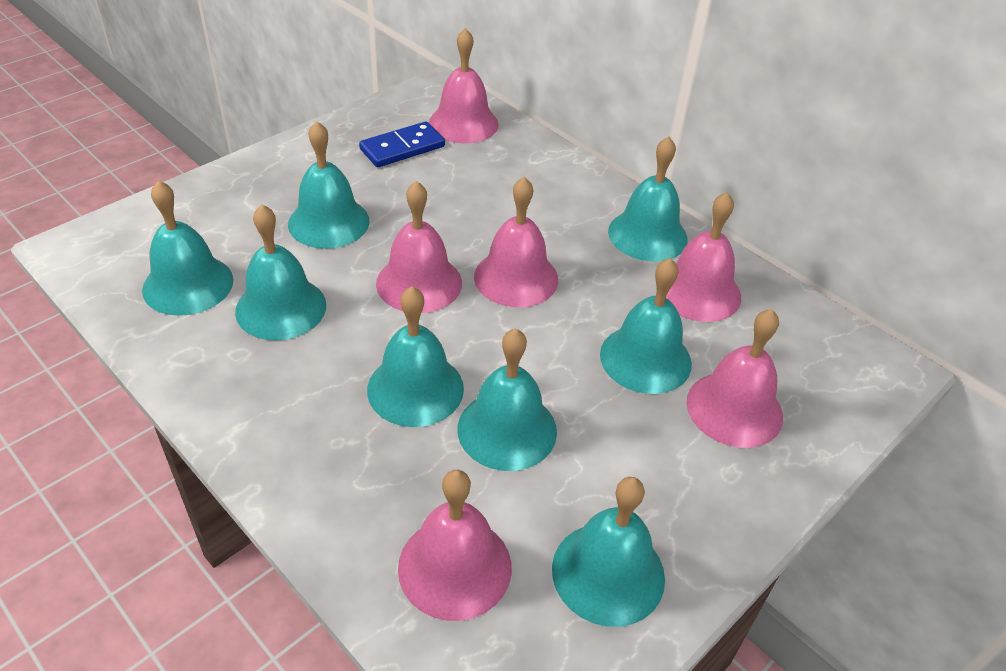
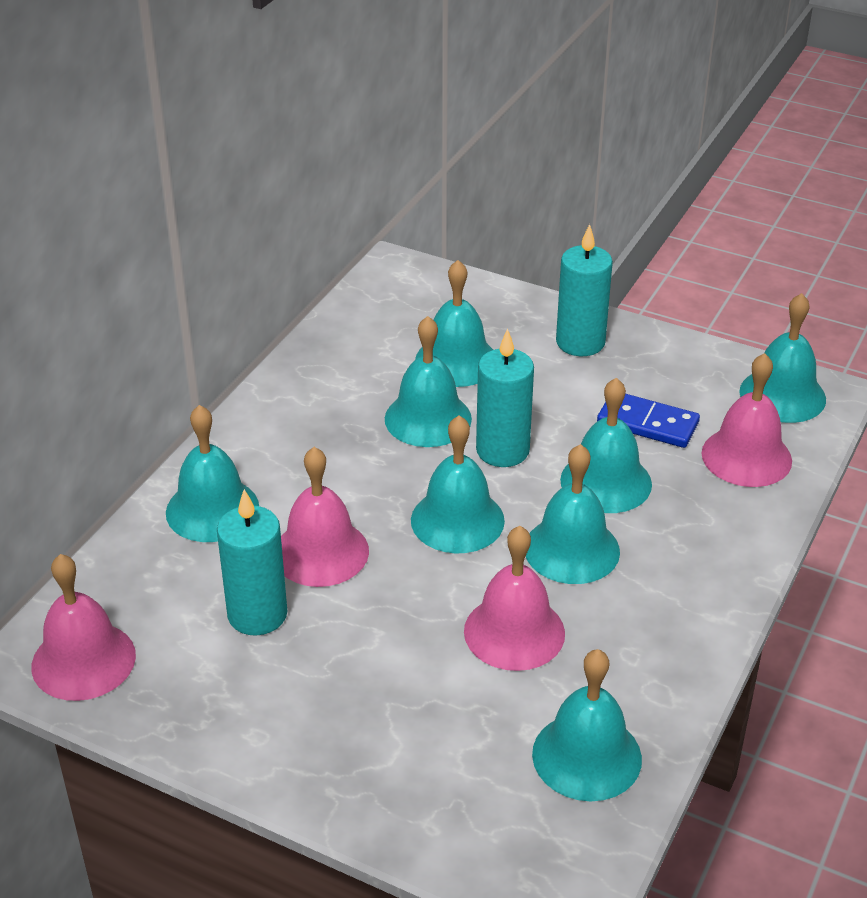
pink bell: [376,181,462,313] [398,470,512,621] [429,28,499,143] [474,177,558,307] [656,192,741,322] [686,309,783,448] = 6 -> [31,554,136,701] [281,447,369,587] [464,526,565,671] [702,353,792,487] = 4
turquoise candle: none = 0 -> [217,489,287,636] [476,328,534,467] [556,224,613,356] = 3

